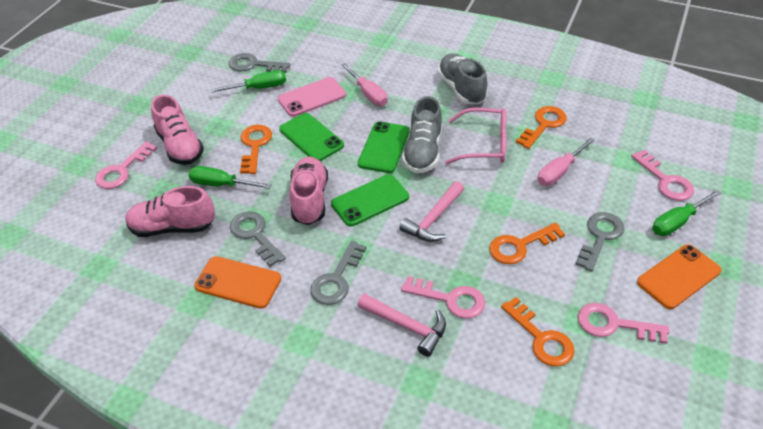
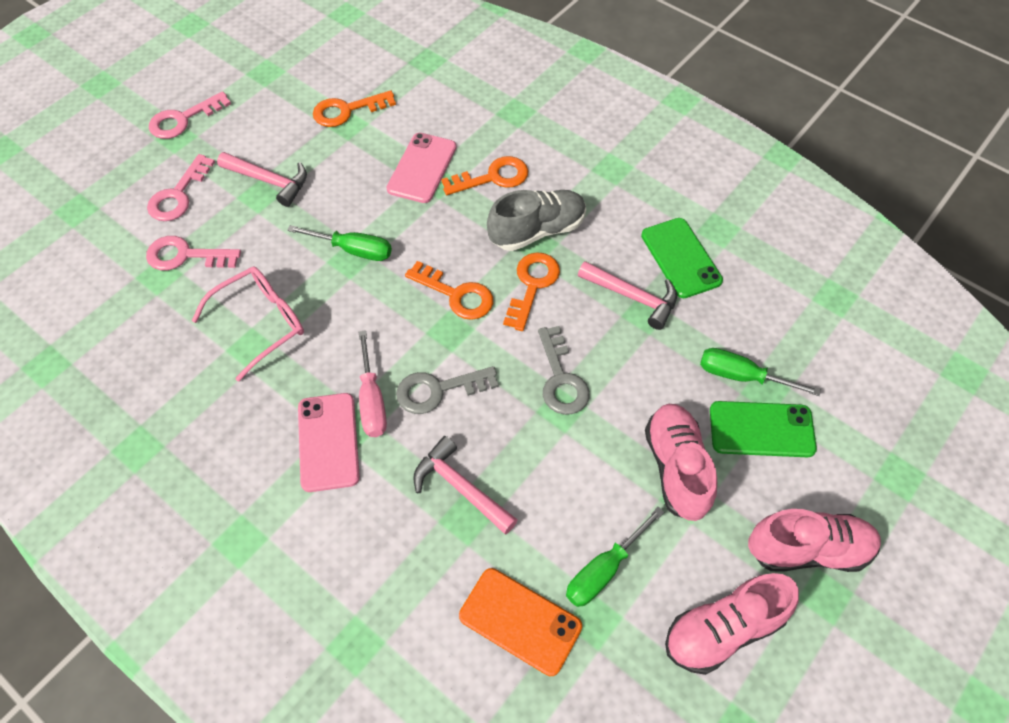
green phone: [279,113,344,161] [331,174,409,227] [358,121,410,173] = 3 -> [641,218,723,298] [710,401,817,457] = 2
grey key: [229,53,290,73] [230,211,285,267] [310,241,367,305] [575,212,624,272] = 4 -> [396,366,499,414] [538,326,590,415] = 2
grey shoe: [402,96,442,173] [437,53,488,104] = 2 -> [487,190,586,251] = 1
orange phone: [194,256,281,309] [637,244,722,309] = 2 -> [459,568,582,676] = 1
pink hammer: [358,293,446,357] [399,181,464,242] = 2 -> [217,152,307,207] [413,436,518,534] [578,261,677,330] = 3
pink key: [95,141,157,189] [401,276,485,319] [578,303,669,344] [631,150,694,201] = 4 -> [146,236,241,271] [147,154,215,221] [149,91,231,139] = 3
pink phone: [278,77,346,117] = 1 -> [298,393,360,492] [387,133,457,203] = 2
pink screwdriver: [341,63,388,106] [538,137,595,186] = 2 -> [359,330,387,437] = 1

